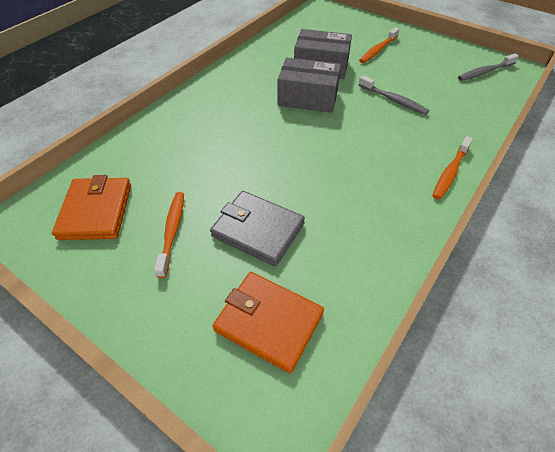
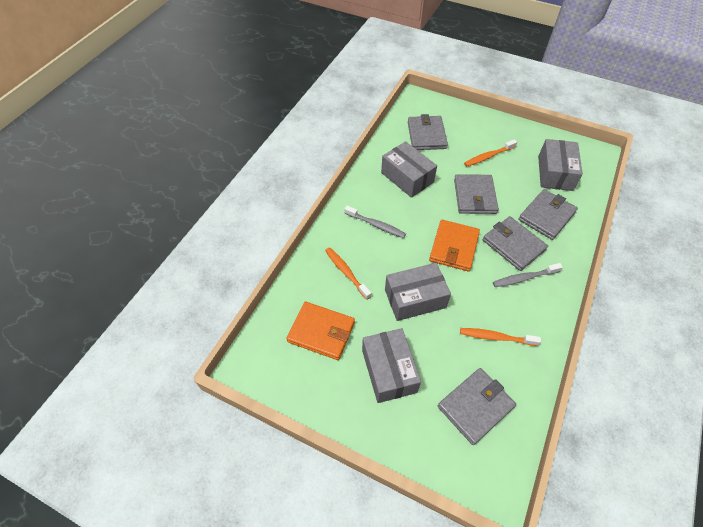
grey box: [278,58,341,113] [294,29,352,79] = 2 -> [362,328,421,403] [381,141,437,198] [385,263,451,321] [538,139,583,191] = 4
grey wallet: [210,191,305,266] = 1 -> [408,114,448,150] [438,368,516,445] [454,174,499,214] [483,216,548,271] [518,189,578,240] = 5

